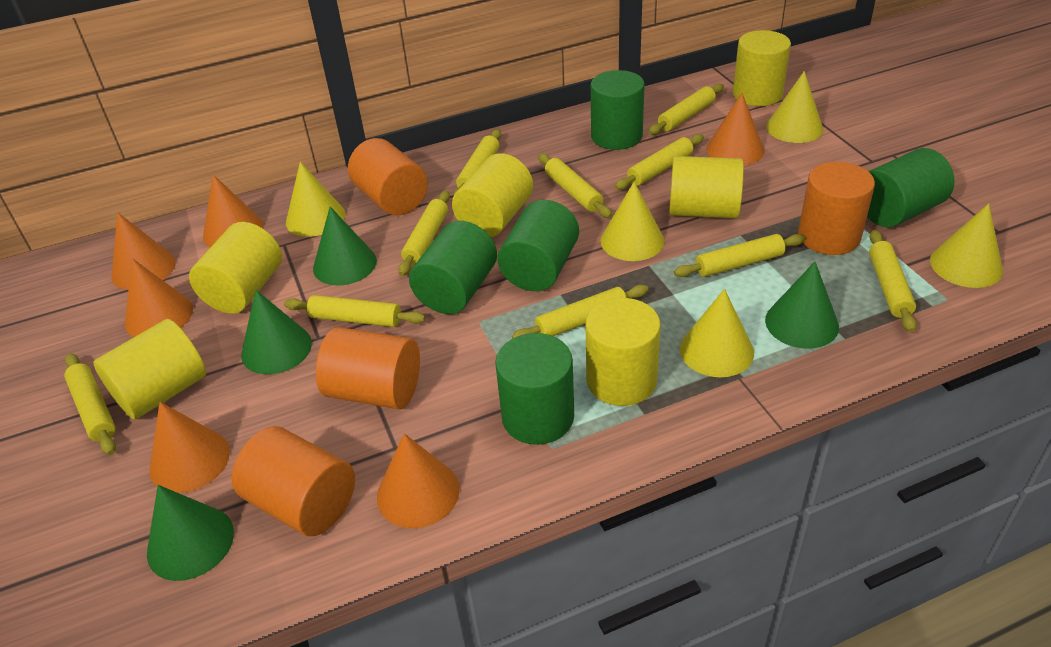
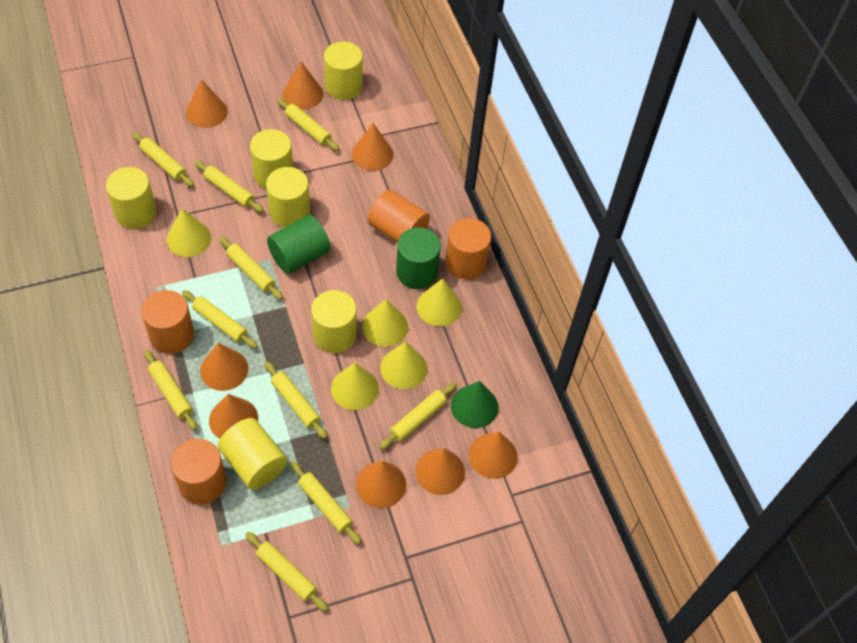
green cone: [147,485,234,581] [241,290,312,374] [313,207,377,285] [765,262,839,349] = 4 -> [451,381,498,428] = 1
green cylinder: [409,221,497,314] [495,333,574,445] [497,200,579,291] [591,70,645,150] [867,148,955,228] = 5 -> [267,215,330,274] [396,227,441,289] = 2
orange cone: [111,212,176,290] [125,258,193,337] [149,402,230,493] [203,175,264,247] [377,433,460,528] [706,93,764,165] = 6 -> [186,79,228,128] [200,343,248,391] [209,394,258,439] [283,62,323,109] [352,123,393,171] [356,461,406,508] [415,448,465,495] [469,432,518,479] = 8

